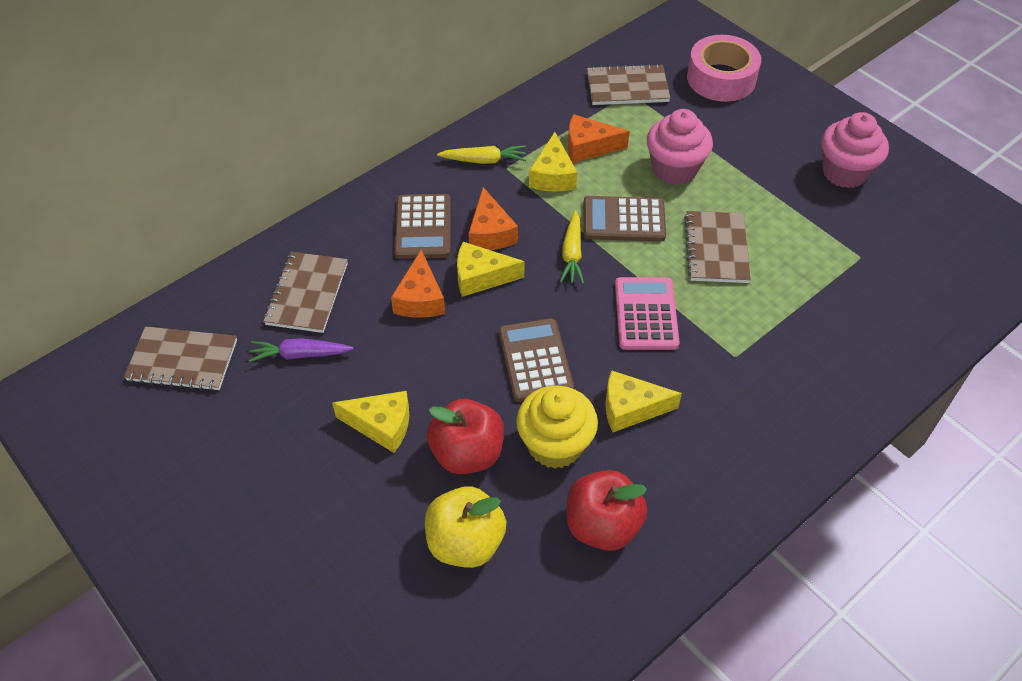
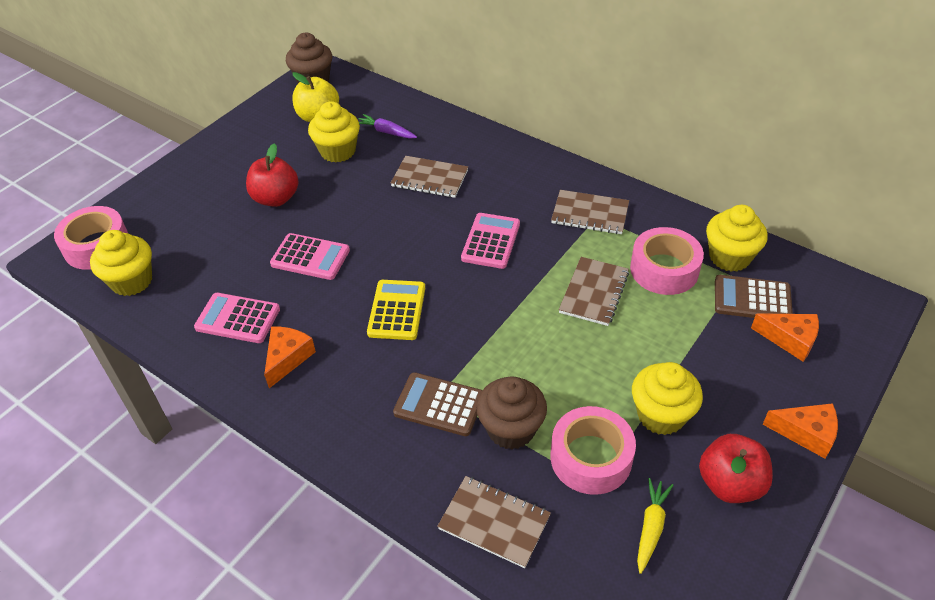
brown calculator: [394,194,451,259] [499,318,574,402] [584,196,666,242] = 3 -> [393,372,482,436] [715,275,793,318] = 2
brown cupcake: none = 0 -> [286,33,332,83] [476,376,547,449] = 2
pink calculator: [615,277,680,350] = 1 -> [194,293,280,343] [270,233,350,280] [461,213,520,269] = 3
pink cupcake: [647,109,713,185] [821,112,889,188] = 2 -> none = 0
pink tape: [687,35,761,102] = 1 -> [54,206,128,270] [551,406,636,495] [630,227,704,295] = 3
yellow calculator: none = 0 -> [367,280,425,340] = 1
yellow carrot: [437,145,526,164] [560,211,584,284] = 2 -> [637,478,674,574] = 1
yellow cheese: [332,391,409,453] [457,242,525,297] [529,132,577,192] [605,370,682,432] = 4 -> none = 0
yellow cupcake: [516,385,598,469] = 1 -> [90,230,152,296] [308,101,360,163] [632,362,703,435] [706,205,768,272] = 4

